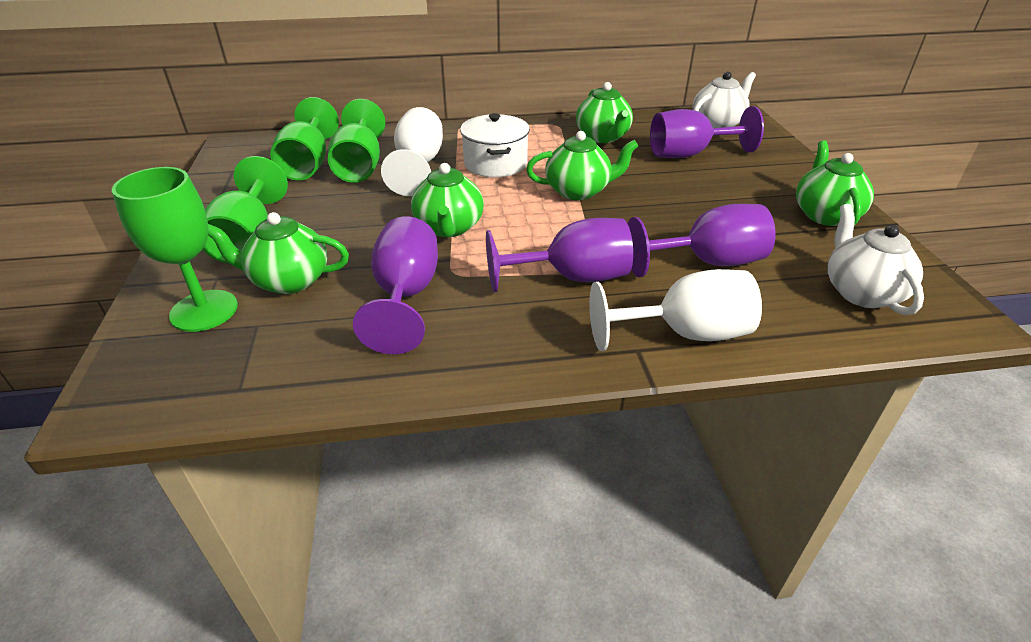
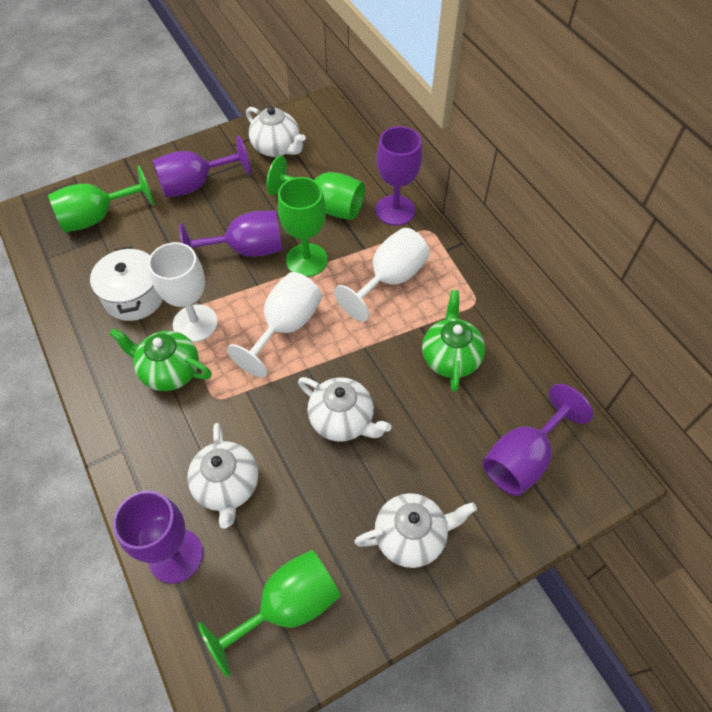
green teapot: [208,212,349,294] [411,163,484,237] [526,131,638,200] [576,82,633,143] [796,141,874,226] = 5 -> [110,328,212,391] [422,290,485,392] = 2
purple goblet: [353,216,438,354] [486,218,633,292] [628,204,776,277] [650,106,764,158] = 4 -> [113,490,203,584] [152,135,251,198] [179,211,282,256] [376,126,422,226] [482,384,593,496] = 5
white goblet: [381,107,443,196] [589,269,762,351] = 2 -> [148,242,218,342] [227,272,322,378] [334,228,430,322] = 3
white teapot: [692,71,756,128] [828,204,924,315] = 2 -> [187,423,258,529] [246,107,305,157] [298,377,391,442] [354,493,477,568] = 4

